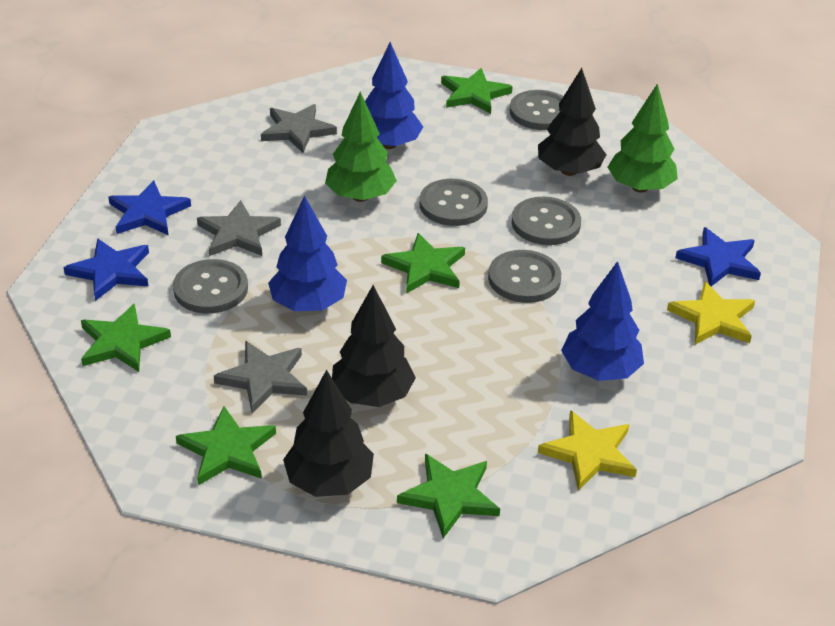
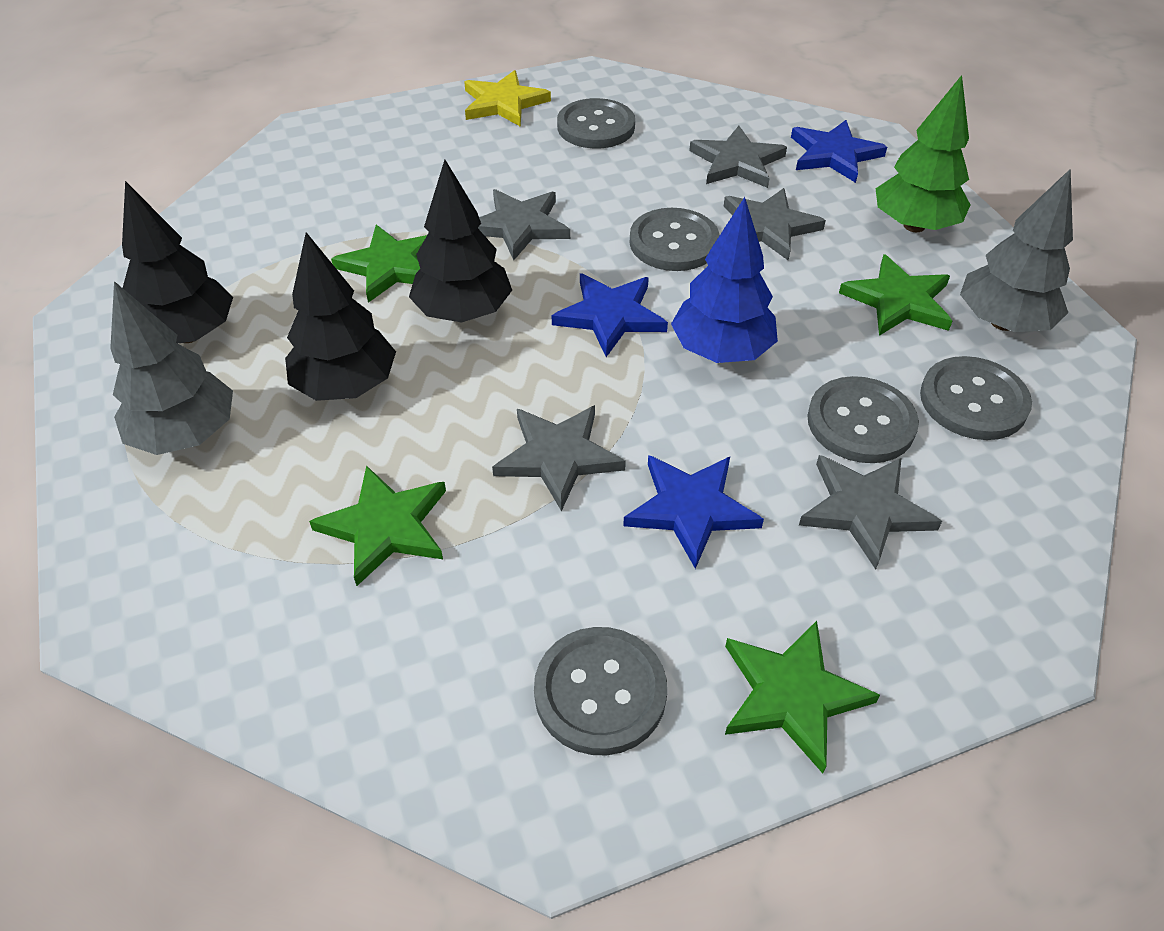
blue tree: [268,196,347,311] [365,42,423,149] [561,261,644,381] = 3 -> [671,197,778,363] = 1
green star: [81,303,171,372] [176,406,276,485] [381,233,465,294] [397,454,500,538] [441,68,513,114] = 5 -> [309,465,446,586] [331,225,427,303] [725,621,880,773] [839,254,952,336] = 4
green tree: [325,92,397,202] [607,84,678,193] = 2 -> [876,75,971,232] = 1
grey star: [197,200,281,256] [214,341,307,413] [261,104,337,153] = 3 -> [478,189,570,260] [492,405,626,511] [689,126,787,188] [724,188,826,260] [799,455,942,570] = 5
grey tree: none = 0 -> [110,281,233,455] [960,169,1073,332] = 2
yellow star: [538,410,637,491] [667,281,755,345] = 2 -> [464,70,551,127] = 1

